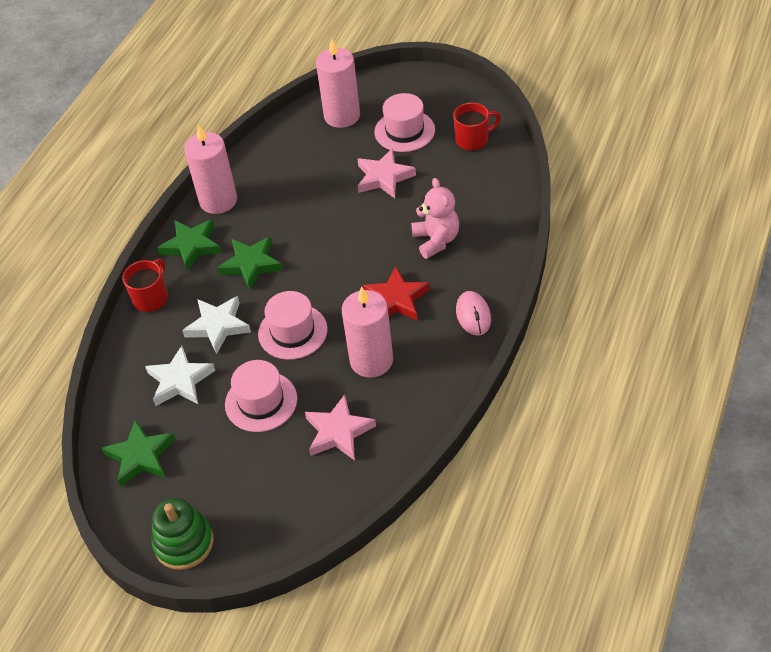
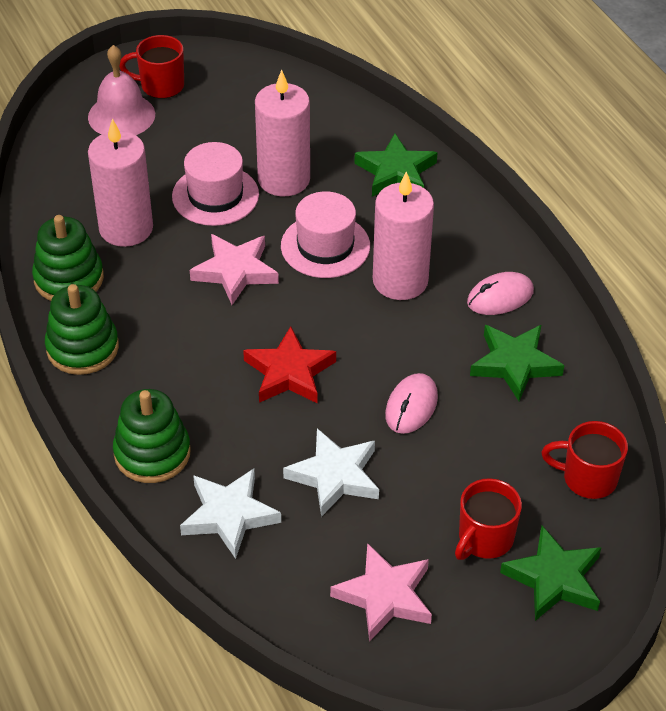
green stacking toy: [152,498,213,570] = 1 -> [32,215,104,301] [45,284,119,375] [113,389,191,483] = 3
pink bell: none = 0 -> [88,45,155,135] = 1
pink hat: [225,360,297,432] [258,291,328,360] [374,93,435,152] = 3 -> [172,142,259,226] [281,191,370,278] = 2
pink mouse: [456,291,491,335] = 1 -> [385,373,438,434] [467,272,534,315] = 2
pink teddy bear: [411,178,459,259] = 1 -> none = 0
red mug: [123,259,168,312] [453,102,501,151] = 2 -> [119,35,184,99] [455,478,522,560] [541,421,628,499] = 3

